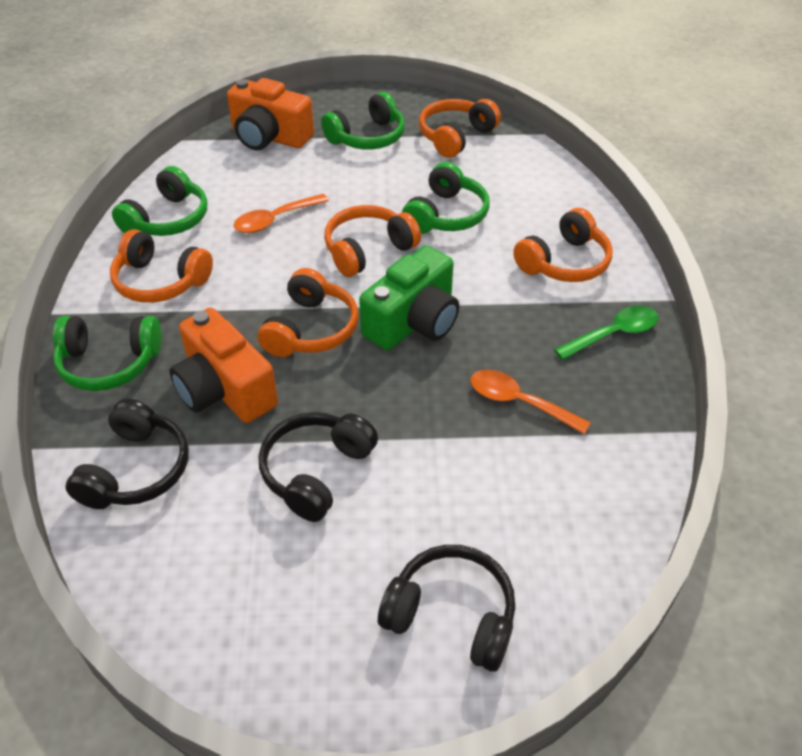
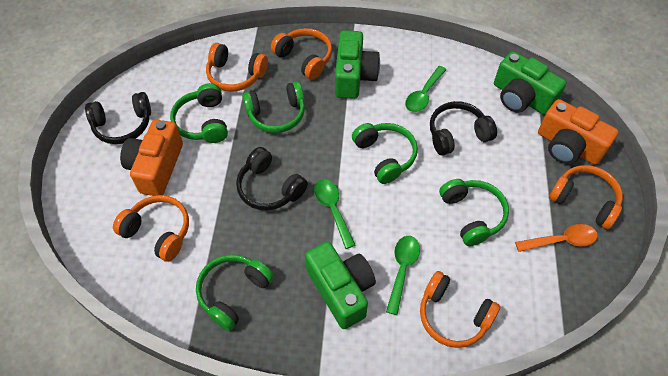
green camera: [359,246,459,350] = 1 -> [305,242,376,329] [335,30,380,99] [494,51,566,115] = 3
green headphones: [53,316,162,391] [112,166,207,236] [321,92,405,149] [402,162,490,234] = 4 -> [170,83,228,143] [196,255,274,331] [243,81,305,133] [352,123,418,184] [439,179,509,246] = 5
green spoon: [554,306,658,360] = 1 -> [314,179,355,249] [386,236,420,315] [405,66,447,112] = 3
orange spoon: [234,194,329,233] [470,369,591,434] = 2 -> [515,224,598,252] = 1

